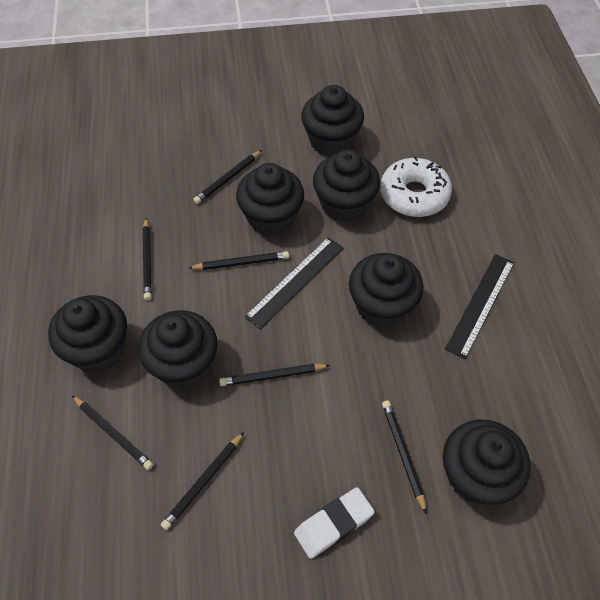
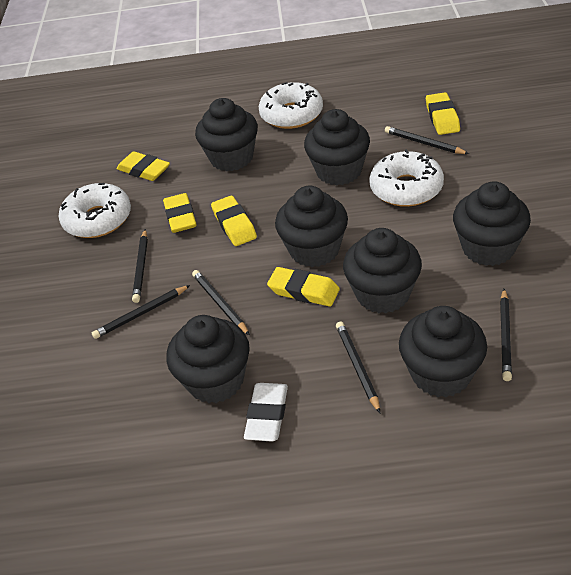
black pencil: [72,395,153,470] [143,218,152,300] [161,432,244,530] [189,251,289,270] [193,150,262,204] [219,363,330,386] [382,400,426,513] = 7 -> [92,285,190,339] [132,229,148,303] [192,270,250,336] [336,322,380,413] [385,126,469,154] [500,289,512,381] = 6
black ruler: [245,237,343,329] [445,254,514,359] = 2 -> none = 0
white donut: [380,156,452,217] = 1 -> [59,183,131,238] [259,82,323,129] [369,149,444,207] = 3
yellow eraser: none = 0 -> [117,151,170,181] [163,193,196,233] [211,196,257,246] [267,267,340,306] [426,92,460,135] = 5

